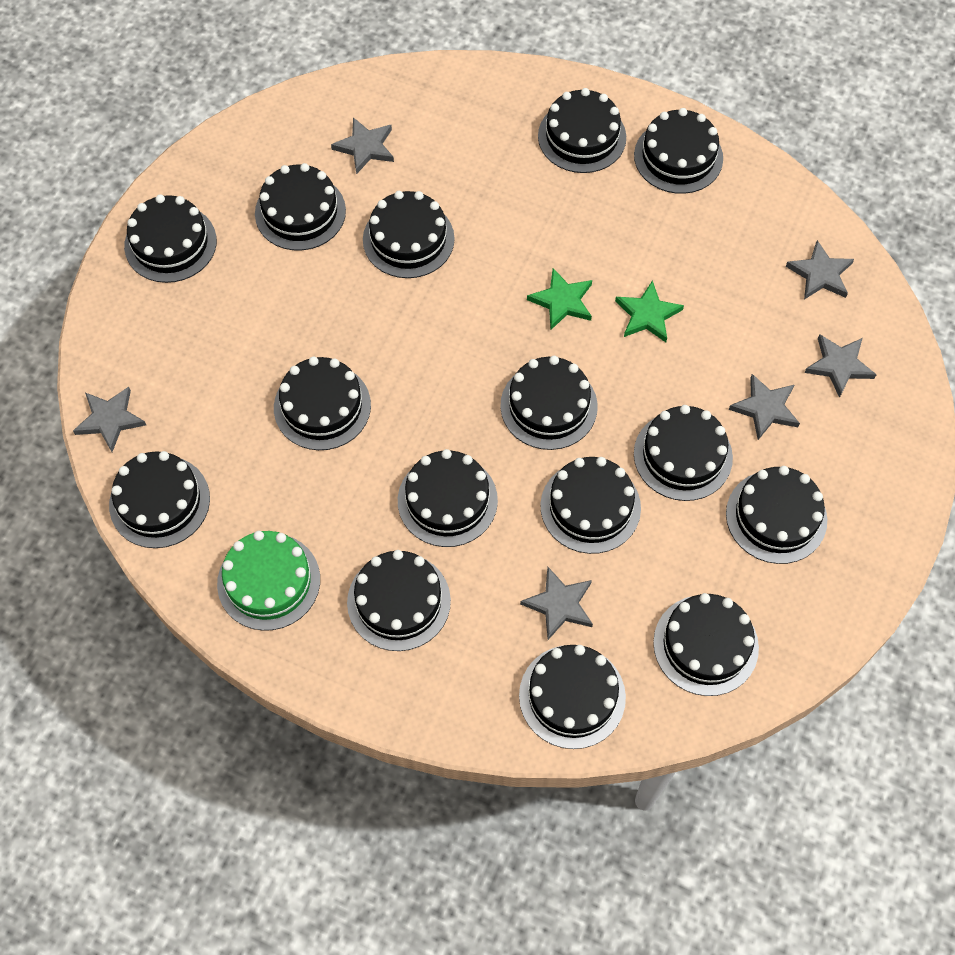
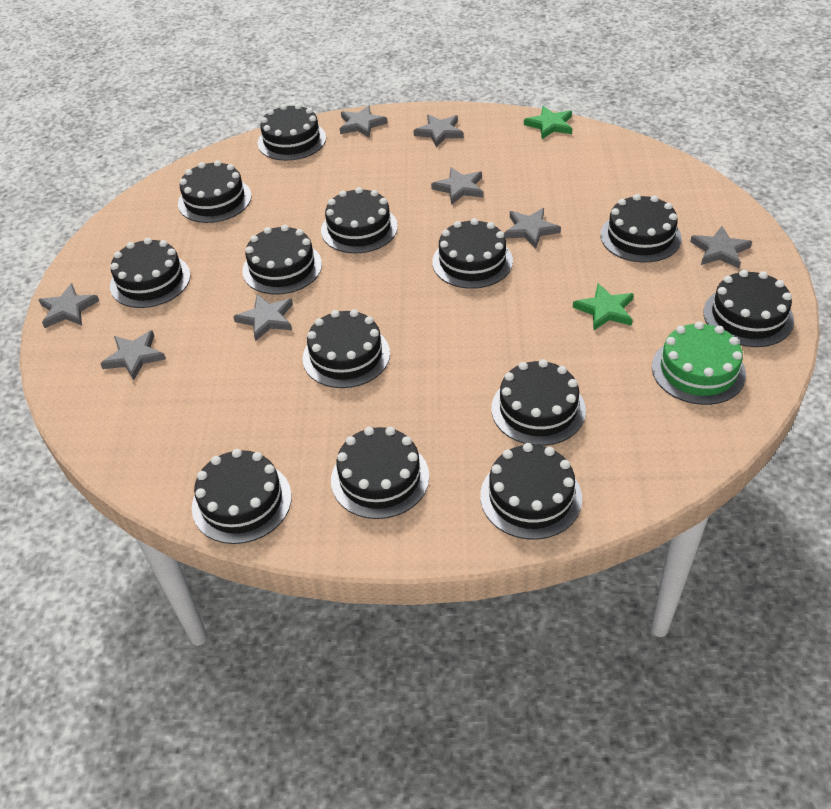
black cake: [109,451,210,548] [124,194,217,283] [255,163,346,250] [274,357,371,450] [347,550,451,651] [363,191,455,278] [398,449,498,547] [500,356,598,450] [519,645,626,749] [538,88,626,173] [540,457,641,554] [634,108,723,194] [634,405,733,501] [653,593,759,696] [726,466,827,564] = 15 -> [110,238,191,308] [178,160,252,223] [192,449,292,544] [242,225,322,295] [258,104,326,161] [302,309,390,388] [321,187,398,254] [331,427,429,519] [432,218,513,289] [480,443,582,540] [491,359,586,446] [600,194,682,263] [703,270,794,347] = 13
grey star: [73,387,146,452] [331,117,394,174] [520,567,593,640] [729,374,800,440] [786,240,854,299] [804,334,877,398] = 6 -> [38,283,99,328] [100,330,166,380] [233,295,293,342] [340,105,387,138] [413,114,464,147] [431,167,483,205] [504,208,561,249] [690,226,752,268] = 8

